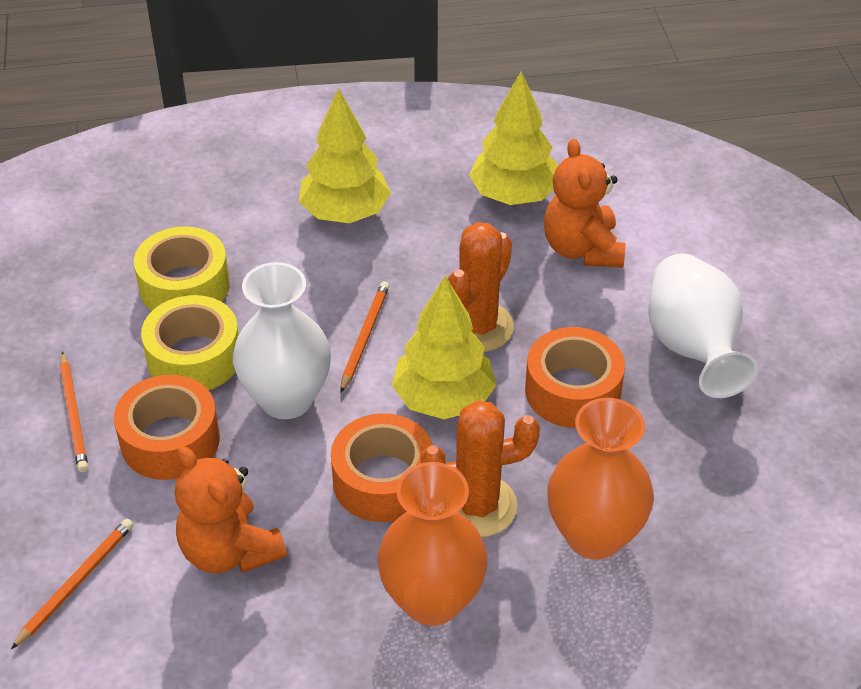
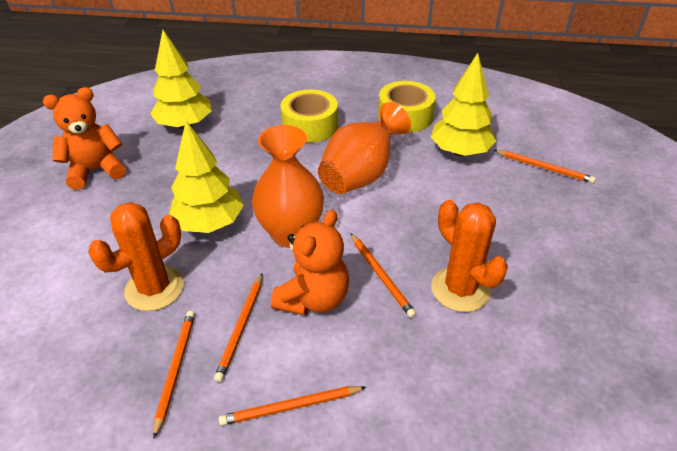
orange pencil: [11,519,133,649] [60,352,88,472] [340,281,389,393] = 3 -> [153,311,195,438] [214,273,262,382] [219,386,366,426] [350,233,416,318] [494,150,596,183] = 5
orange tape: [114,375,220,480] [331,413,433,522] [525,327,625,428] = 3 -> none = 0
white vase: [233,262,331,419] [648,253,758,398] = 2 -> none = 0

